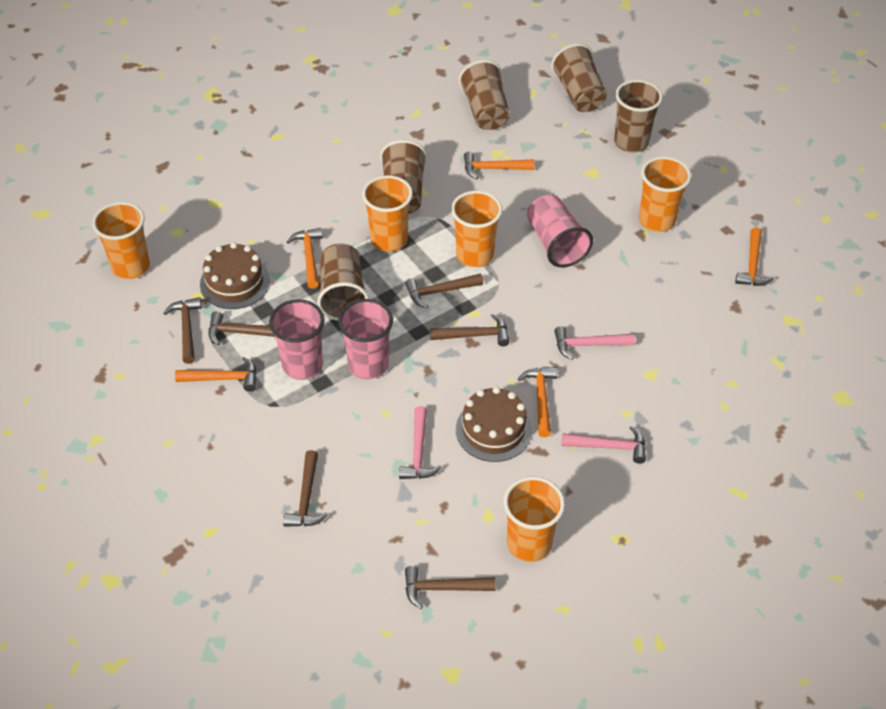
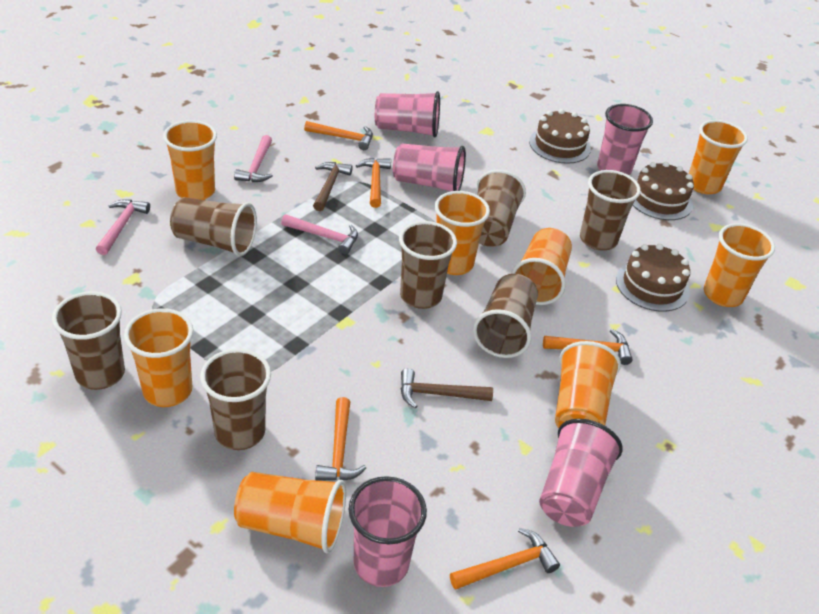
brown cake: [200,242,270,309] [456,387,532,462] = 2 -> [529,109,591,164] [616,244,690,312] [633,162,694,220] = 3
brown cup: [317,243,369,321] [380,140,427,214] [459,60,510,130] [551,43,607,112] [614,80,663,152] = 5 -> [52,292,125,390] [170,197,257,256] [200,349,271,450] [399,221,457,309] [473,274,538,358] [477,170,526,247] [580,170,641,251] = 7
brown hammer: [163,297,202,364] [208,311,275,345] [283,450,328,527] [405,274,483,308] [405,566,496,609] [430,314,510,346] = 6 -> [313,162,353,211] [401,368,493,409] = 2
orange cup: [92,202,150,279] [362,175,413,252] [451,191,502,267] [504,476,565,562] [639,156,691,232] = 5 -> [124,308,194,407] [163,120,217,200] [234,472,346,553] [434,191,490,275] [511,228,572,305] [555,341,621,428] [689,120,748,195] [704,223,775,307] = 8
pink cup: [269,299,324,380] [338,299,393,379] [527,194,593,267] = 3 -> [349,476,427,587] [375,91,440,138] [393,144,466,191] [539,419,623,527] [597,104,653,175] = 5

